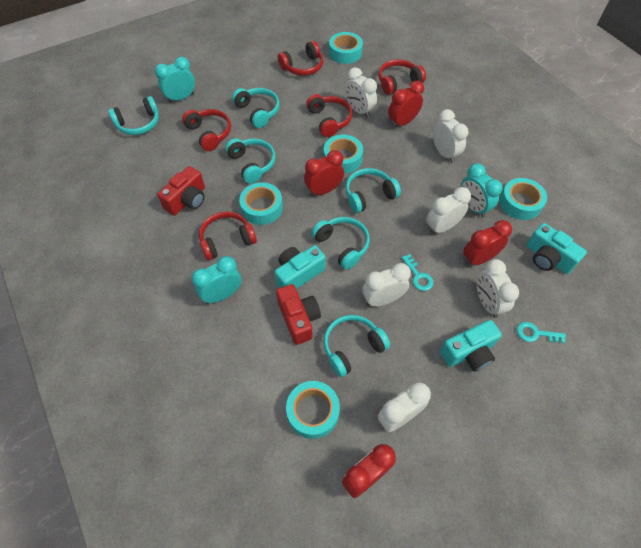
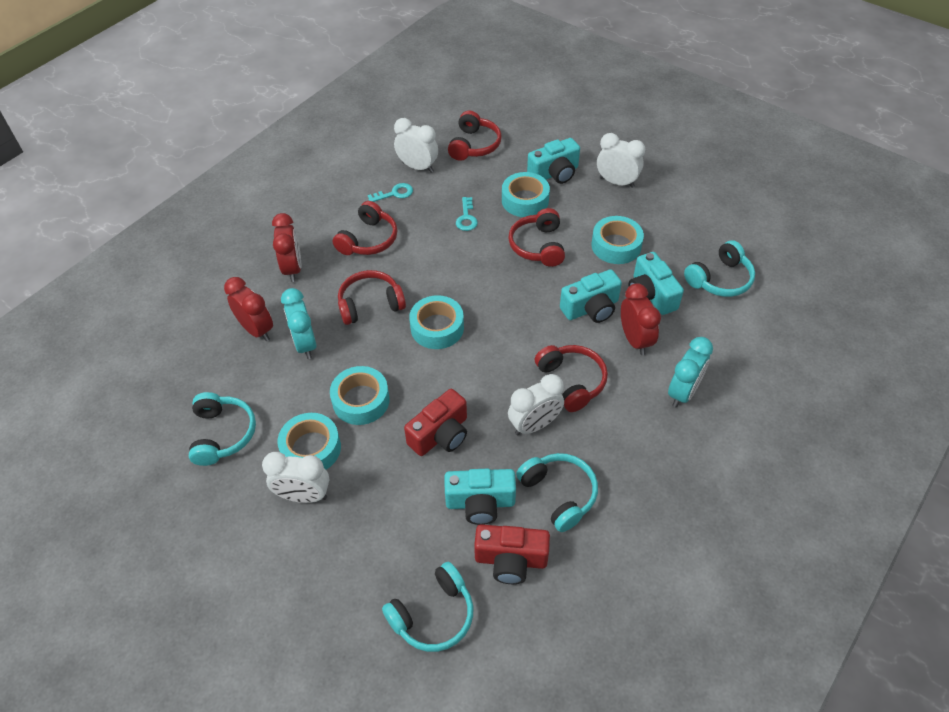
red clock: [304,150,344,197] [342,444,396,498] [388,81,424,129] [463,220,512,266] = 4 -> [224,277,273,341] [272,213,301,282] [621,283,661,355] = 3
turquoise camera: [274,245,326,289] [440,320,502,372] [526,223,587,274] = 3 -> [444,469,516,525] [527,138,580,184] [560,269,622,323] [628,252,684,315] = 4
turquoise clock: [155,57,195,103] [191,256,242,304] [460,163,503,218] = 3 -> [281,288,317,359] [668,337,713,407] = 2
turquoise headphones: [108,96,159,135] [225,138,276,184] [232,88,280,128] [311,217,370,270] [323,315,390,377] [345,168,401,213] = 6 -> [189,392,256,466] [382,562,473,652] [516,453,598,532] [684,240,755,297] = 4
white clock: [345,67,377,118] [362,263,411,307] [377,382,431,432] [427,187,471,235] [433,109,469,163] [477,259,519,318] = 6 -> [262,452,329,503] [394,118,438,173] [508,374,564,435] [597,133,645,188] = 4

